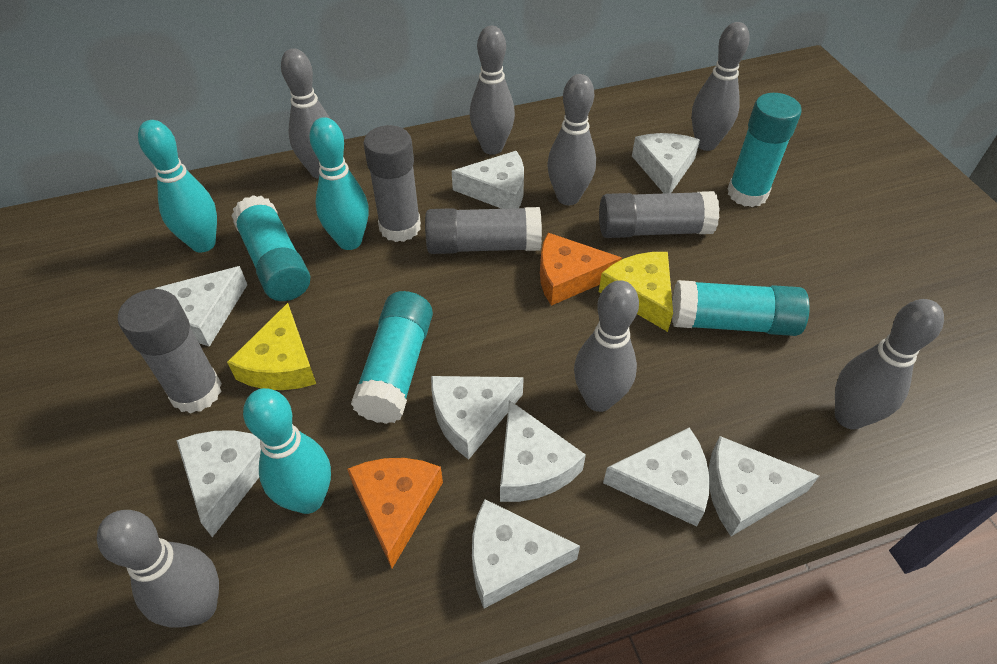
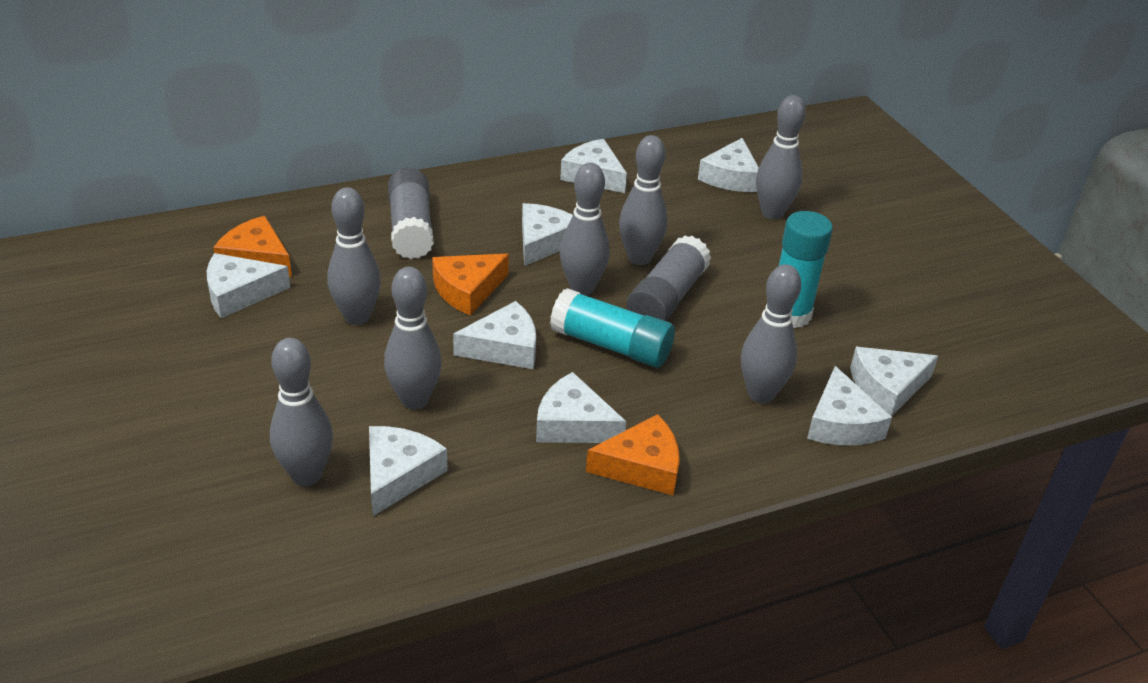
grey glue stick: [118,289,222,413] [363,125,421,242] [425,207,542,254] [599,191,720,238] = 4 -> [388,167,434,259] [627,235,711,321] = 2
orange cheese: [347,458,443,568] [540,233,622,306] = 2 -> [213,216,292,277] [432,254,509,316] [586,414,680,496] = 3
turquoise bowling pin: [138,120,217,253] [243,388,331,514] [309,117,369,250] = 3 -> none = 0
turquoise glue stick: [231,195,310,301] [351,291,433,424] [672,280,810,336] [728,93,802,207] = 4 -> [550,288,675,368] [779,211,833,328] = 2
yellow cheese: [227,303,316,390] [599,252,673,332] = 2 -> none = 0

